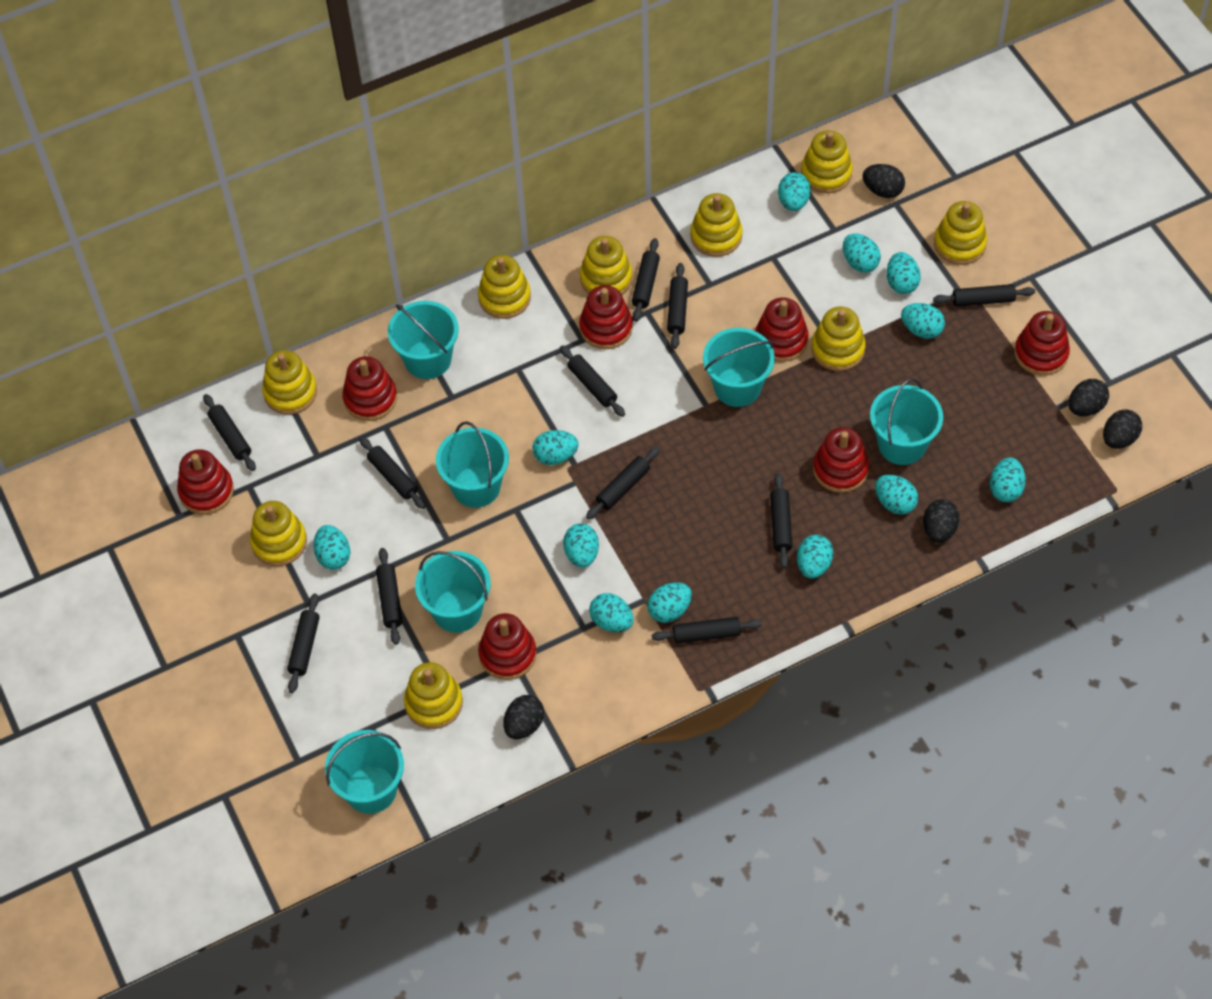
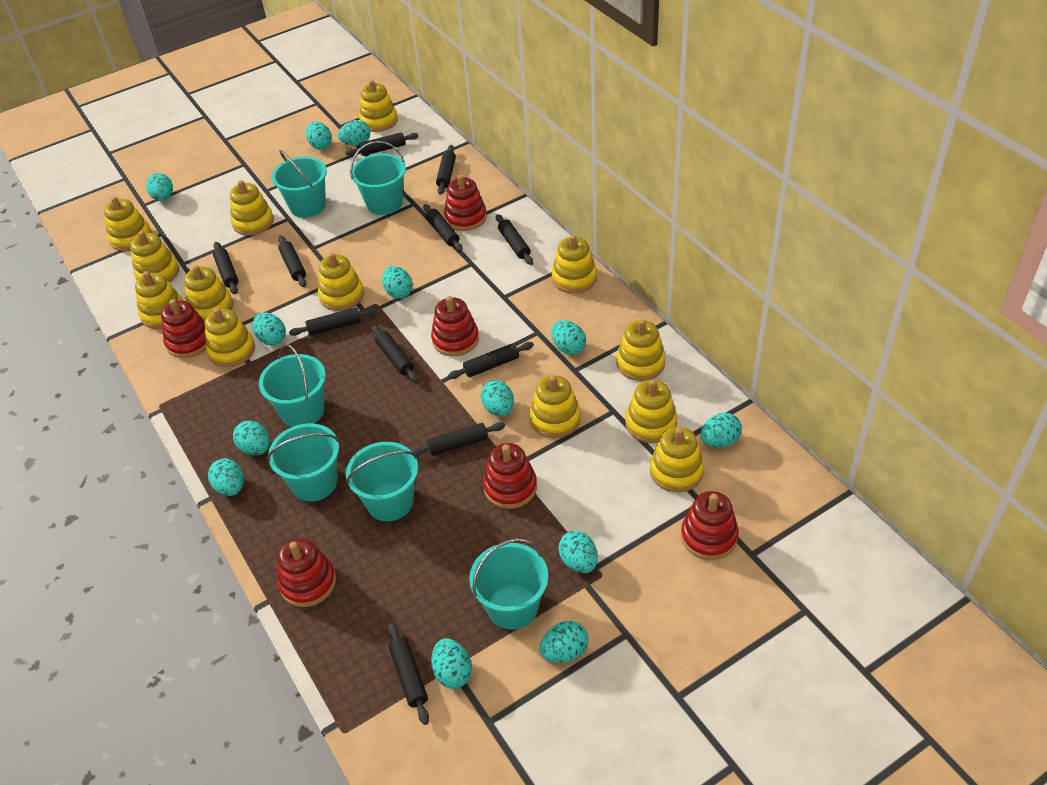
black egg: [503,695,544,739] [863,164,905,198] [923,499,960,543] [1069,379,1109,416] [1103,409,1142,449] = 5 -> none = 0
red stacking toy: [177,449,234,515] [342,356,397,421] [478,613,537,680] [579,285,633,349] [755,297,809,362] [813,427,869,493] [1014,311,1070,376] = 7 -> [161,299,206,358] [277,538,336,607] [431,296,479,356] [444,175,487,231] [483,443,537,509] [681,491,739,560] = 6
turquoise egg: [313,525,350,570] [532,430,579,465] [563,524,599,568] [589,593,634,632] [647,582,692,623] [778,172,811,211] [797,535,833,579] [843,234,881,273] [875,475,918,515] [887,252,921,294] [901,303,945,339] [990,457,1026,502] = 12 -> [146,173,173,201] [208,458,244,496] [233,421,270,455] [253,312,286,346] [306,122,332,150] [338,120,371,146] [382,266,413,299] [432,639,472,689] [480,380,514,416] [540,621,588,663] [551,320,586,355] [559,531,598,573] [700,413,742,447] = 13
yellow stacking toy: [250,501,307,566] [262,350,317,415] [404,662,463,729] [478,255,531,319] [580,236,632,295] [690,193,742,257] [801,130,853,193] [811,307,866,371] [934,201,987,265] = 9 -> [104,196,152,252] [130,231,179,283] [135,271,183,329] [184,265,233,321] [205,308,255,367] [230,180,274,236] [318,253,364,311] [359,80,398,132] [529,375,581,438] [551,235,597,294] [616,319,666,381] [625,380,677,443] [650,427,704,492] = 13

